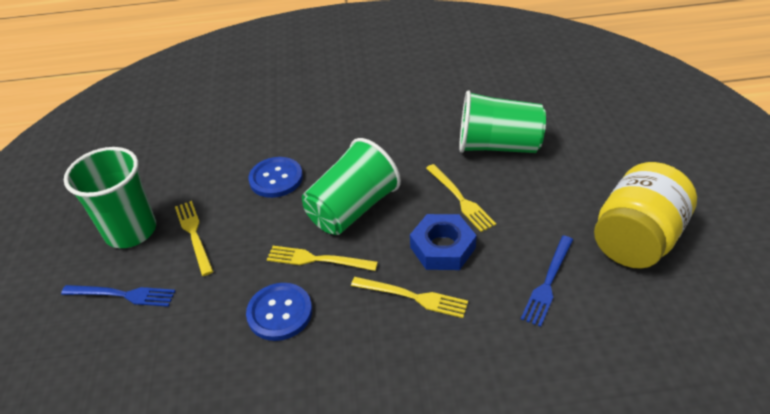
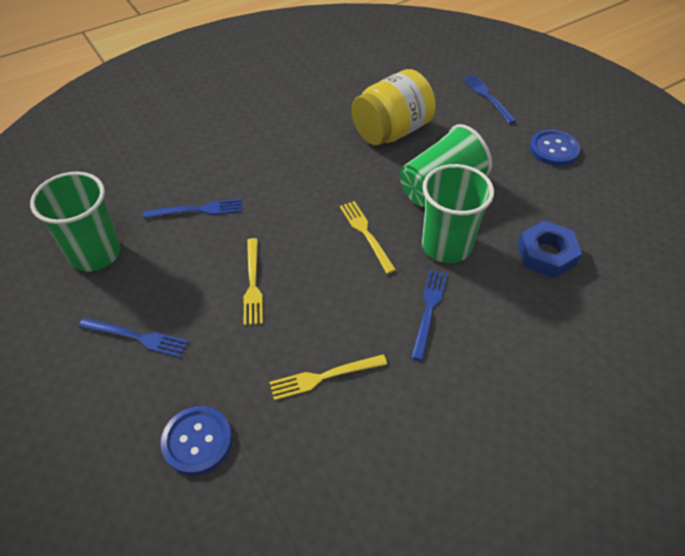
blue fork: [61,285,175,307] [521,236,573,327] = 2 -> [78,318,189,358] [143,199,242,218] [411,270,448,361] [463,75,516,124] = 4
yellow fork: [175,201,214,276] [267,246,378,271] [351,277,468,318] [426,164,496,232] = 4 -> [244,238,263,325] [269,354,387,400] [340,201,396,274] = 3

